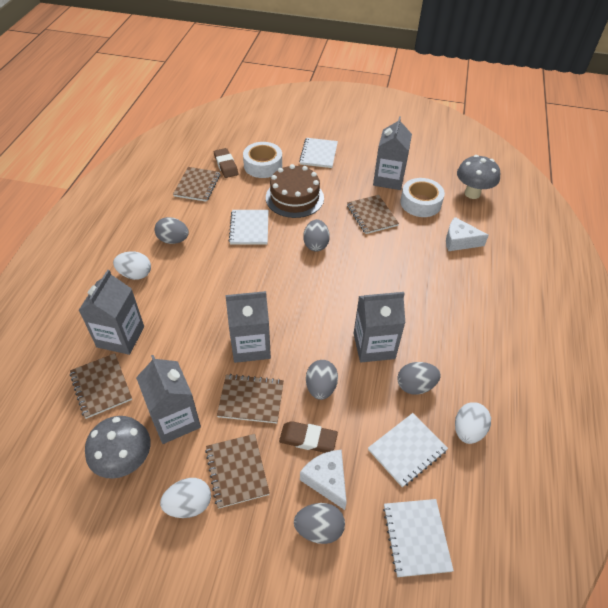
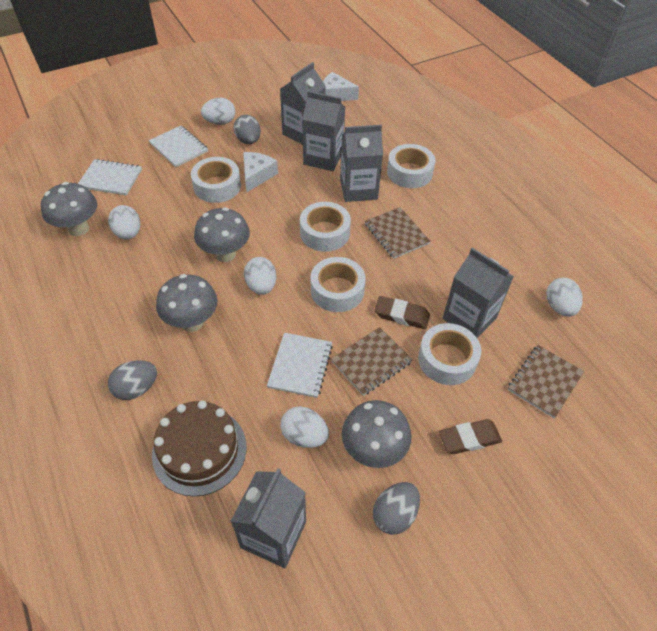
brown notebook: [70,353,132,419] [173,167,220,202] [205,434,270,509] [217,374,284,423] [347,195,399,234] = 5 -> [331,327,412,396] [365,207,431,259] [508,345,584,418] = 3
grey egg: [154,217,189,244] [294,503,345,544] [303,219,330,251] [306,360,338,400] [397,362,441,395] = 5 -> [108,360,157,400] [234,115,261,144] [373,482,420,535] = 3
grey mushroom: [85,416,151,479] [457,155,500,199] = 2 -> [41,182,97,236] [156,274,217,332] [194,207,250,262] [342,400,411,468] = 4
white egg: [113,251,151,280] [160,478,211,518] [455,402,491,444] = 3 -> [108,205,140,240] [201,98,235,125] [244,257,276,295] [280,406,329,448] [546,278,583,317] = 5
white notebook: [228,210,269,245] [299,138,338,168] [368,413,448,487] [383,499,454,577] = 4 -> [78,159,142,196] [149,126,208,167] [267,333,333,398] = 3
white tape: [243,142,282,178] [400,178,445,217] = 2 -> [191,157,241,203] [300,202,351,252] [311,257,366,312] [387,144,436,188] [418,323,481,385] = 5

